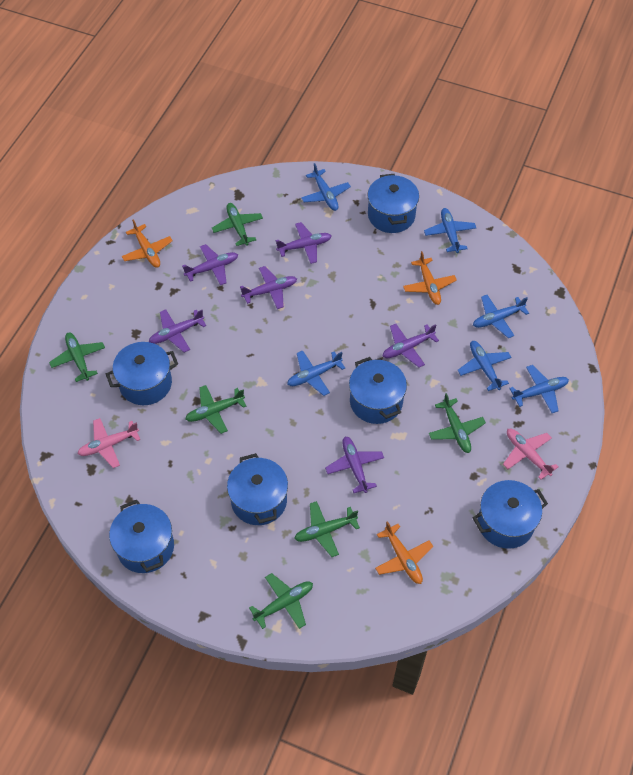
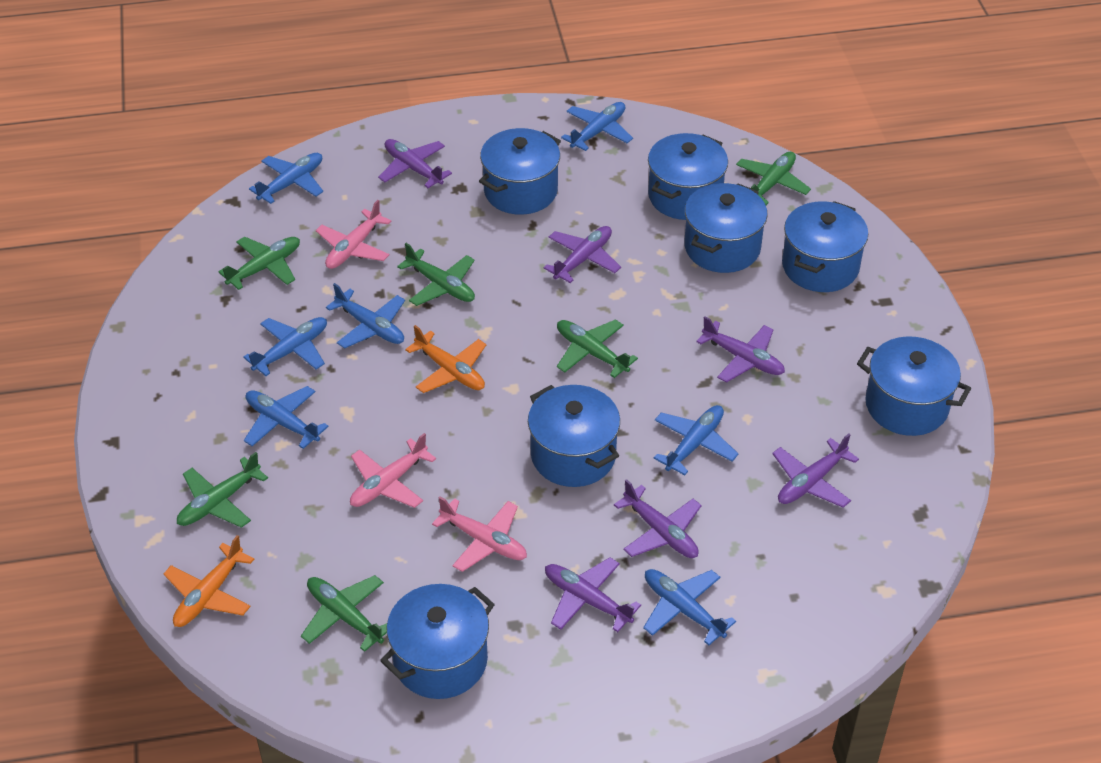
blue plane: [287,350,345,396] [301,163,351,211] [424,208,476,253] [458,341,512,391] [473,295,529,338] [509,365,569,413] = 6 -> [243,317,327,376] [244,386,328,449] [249,153,323,204] [326,283,405,349] [561,102,633,151] [643,569,736,645] [654,405,739,475] = 7
blue pot: [106,342,178,405] [109,500,174,573] [227,453,288,525] [349,357,407,424] [367,174,419,233] [473,480,548,549] = 6 -> [380,584,495,699] [479,128,561,215] [528,385,620,487] [648,133,728,220] [684,183,768,273] [782,201,868,292] [857,337,971,436] = 7
orange plane: [122,219,173,268] [375,521,433,584] [403,251,457,305] = 3 -> [164,535,254,627] [405,325,486,393] = 2
pink plane: [77,418,140,468] [503,429,559,480] = 2 -> [316,200,391,269] [350,433,436,508] [432,496,527,572] = 3

